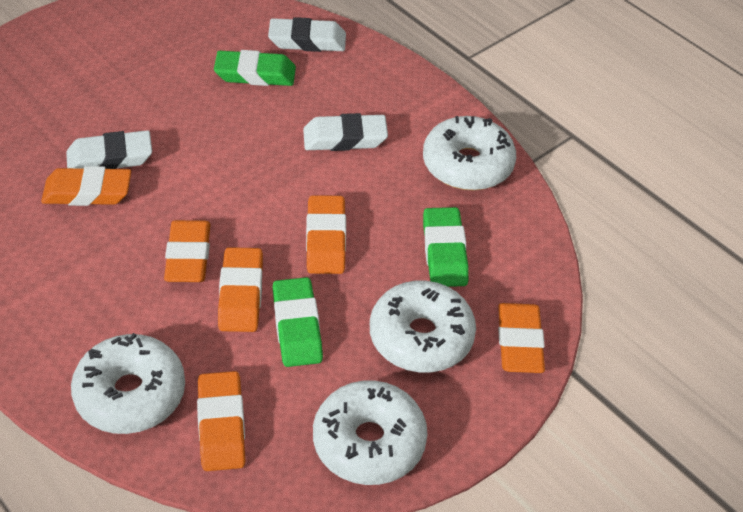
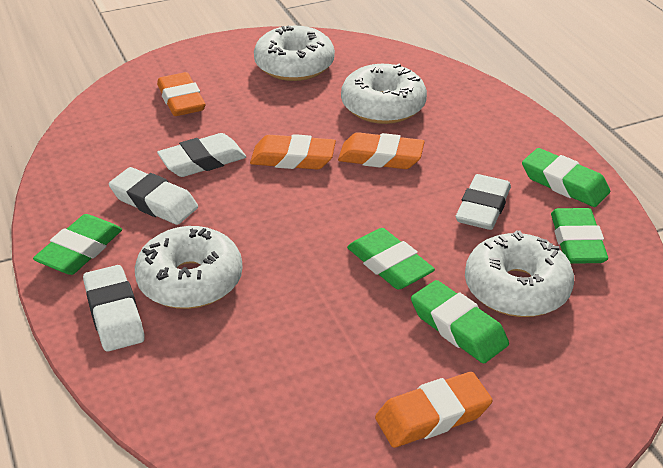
green eraser: [214,50,296,86] [273,277,323,367] [423,207,469,287] = 3 -> [33,214,122,275] [347,228,435,290] [411,280,509,363] [522,148,610,207] [551,208,608,264] = 5
orange eraser: [41,166,131,206] [164,220,210,282] [197,371,245,471] [218,247,263,332] [306,195,346,274] [498,303,545,373] = 6 -> [157,72,206,116] [250,134,336,169] [338,132,425,169] [375,372,493,448] = 4
white eraser: [66,130,152,169] [268,17,346,52] [303,113,388,151] = 3 -> [83,265,145,352] [109,167,198,225] [157,133,246,177] [456,174,511,230] = 4

